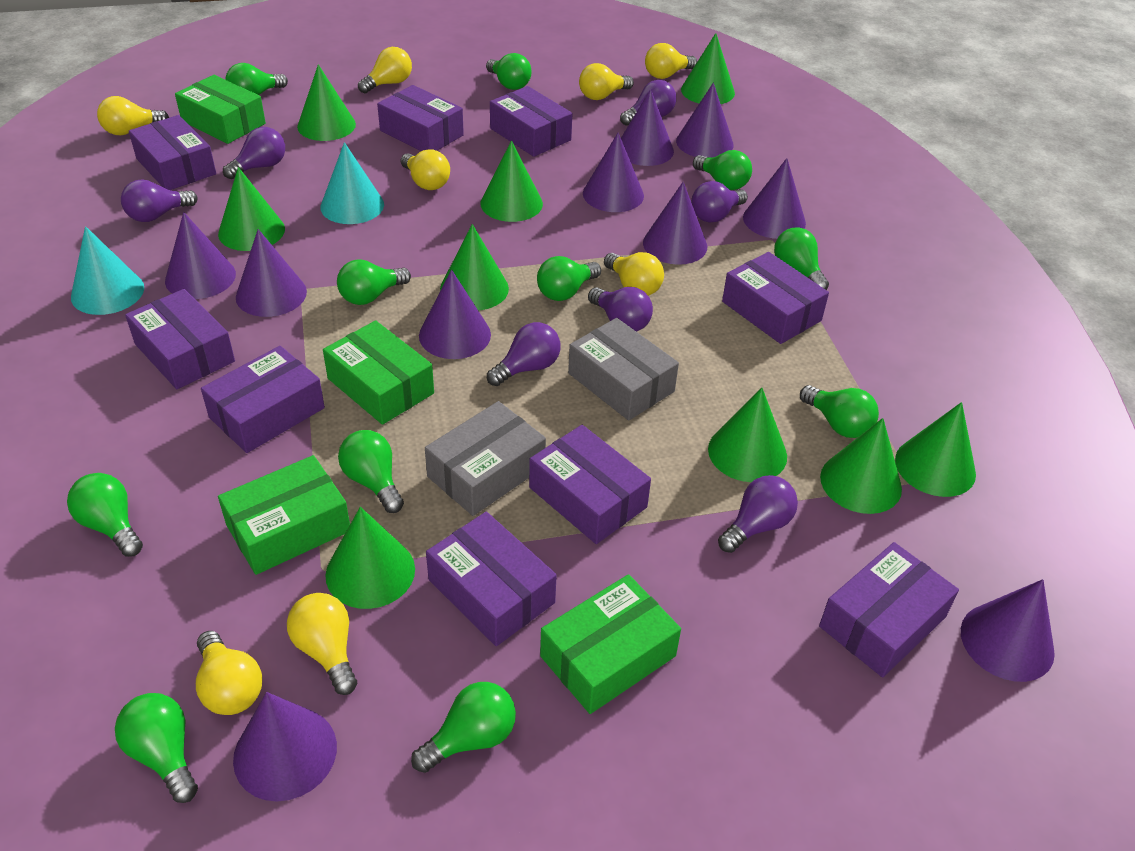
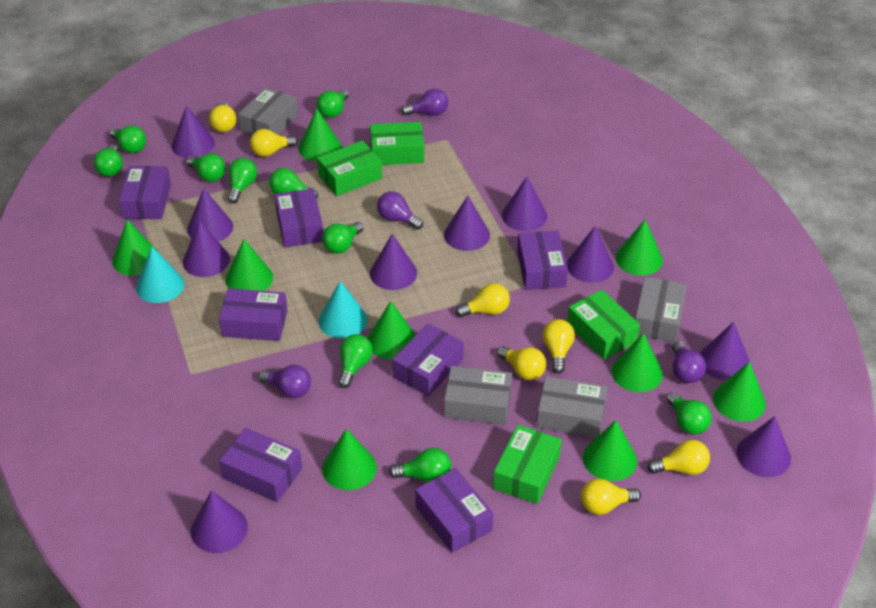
green light bulb: [67,473,143,557] [115,693,198,803] [226,63,288,95] [337,259,411,305] [338,430,404,513] [411,682,516,773] [486,53,532,90] [537,256,601,301] [693,150,752,190] [774,227,829,290] [800,385,879,438] = 11 -> [94,145,123,177] [110,125,146,153] [186,153,226,182] [228,158,257,203] [269,168,318,199] [317,90,349,118] [322,222,364,254] [338,334,373,388] [389,448,451,482] [666,392,712,435] = 10
grey box: [425,401,546,516] [568,318,679,421] = 2 -> [238,87,298,136] [444,366,512,425] [537,376,607,438] [635,277,687,342] = 4
purple box: [125,289,235,389] [129,115,216,190] [201,346,325,453] [377,85,464,151] [426,512,557,646] [490,86,572,157] [529,425,651,544] [722,252,829,344] [819,542,959,677] = 9 -> [119,166,171,219] [219,288,288,341] [219,428,302,502] [275,189,323,247] [392,323,464,396] [415,468,493,553] [517,231,568,290] = 7
purple light bulb: [121,179,198,222] [223,127,285,179] [487,322,560,386] [588,287,653,332] [620,80,676,126] [691,181,748,223] [718,475,798,553] = 7 -> [258,365,311,398] [377,191,423,230] [401,89,448,116] [672,341,706,383] = 4
yellow light bulb: [97,96,169,135] [196,631,262,715] [287,593,357,695] [358,47,412,93] [401,149,450,190] [579,63,634,100] [604,252,664,296] [645,43,697,79] = 8 -> [209,102,237,132] [250,129,298,157] [456,283,510,317] [497,346,546,380] [542,319,575,374] [581,478,641,515] [647,440,710,475] = 7

